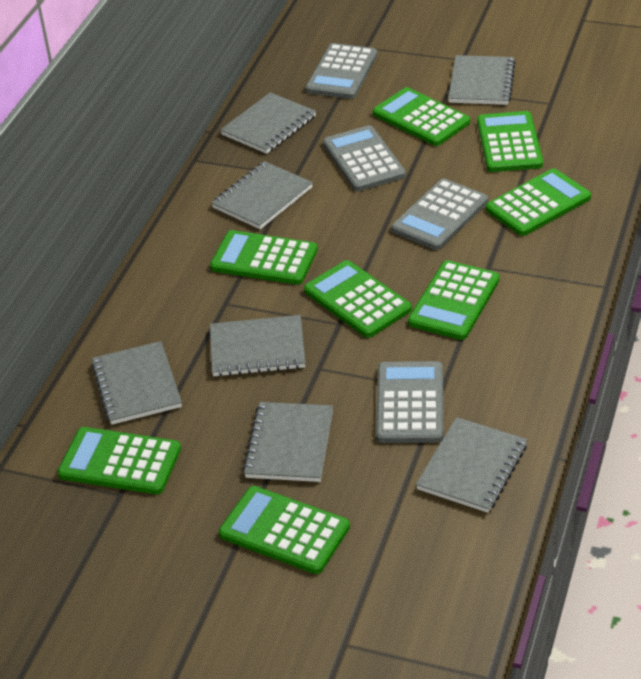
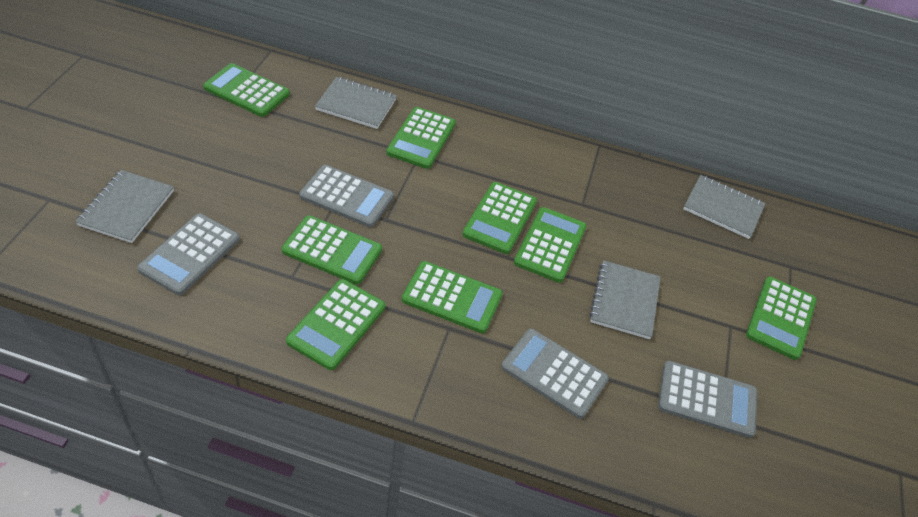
grey notebook: [91,341,182,425] [210,315,306,377] [211,161,313,229] [220,92,316,154] [243,402,333,482] [416,417,527,513] [448,55,516,105] = 7 -> [75,170,174,243] [315,77,397,129] [589,260,661,339] [683,175,765,239] = 4

